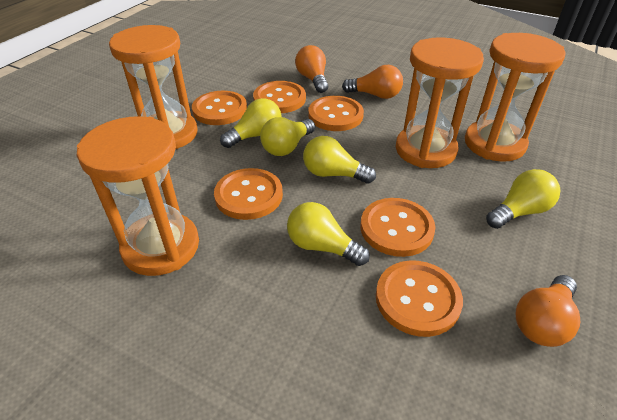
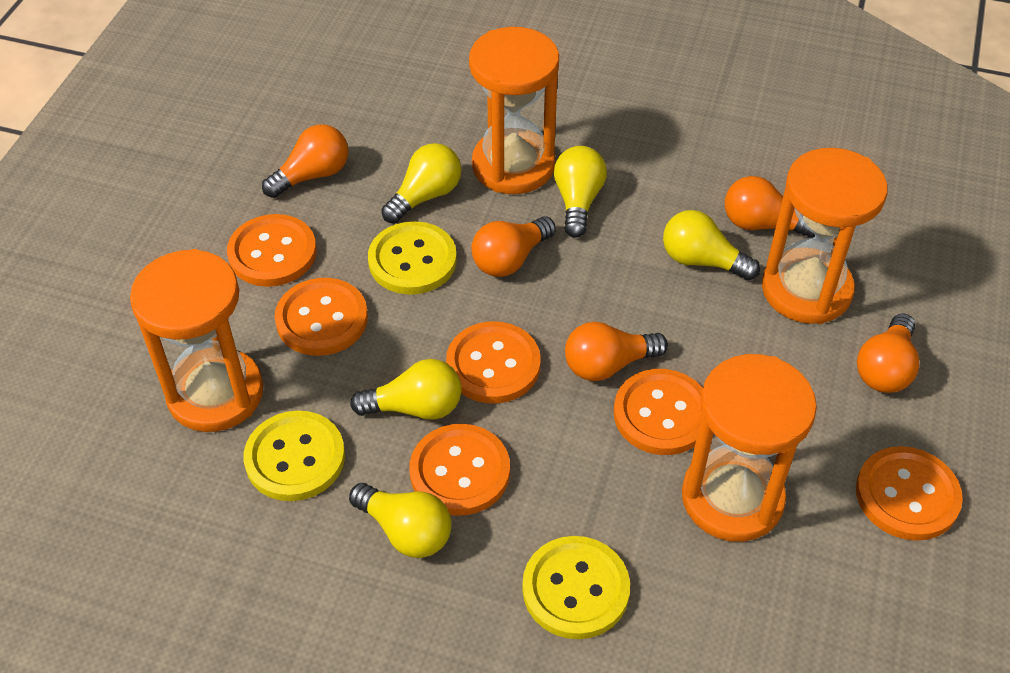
orange light bulb: [295,45,328,93] [342,65,403,99] [516,275,580,347] = 3 -> [262,124,348,198] [471,217,556,277] [565,322,668,381] [725,176,815,238] [857,313,919,393] = 5
yellow button: none = 0 -> [244,411,345,501] [368,221,457,295] [522,536,630,639] = 3

